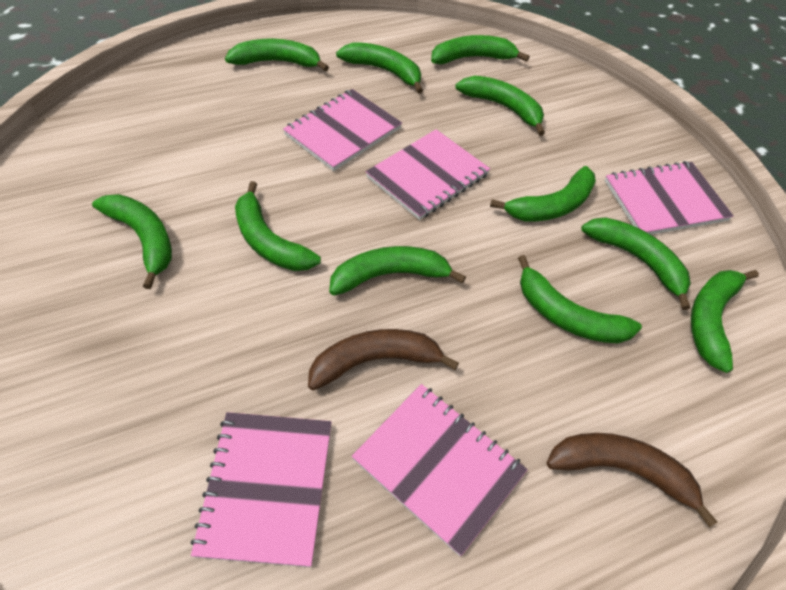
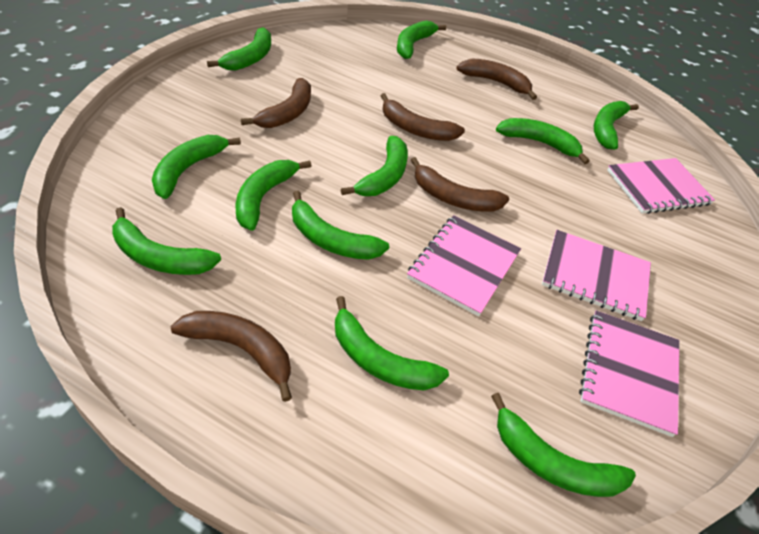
brown banana: [308,329,459,391] [547,433,717,527] = 2 -> [170,311,292,402] [241,78,311,128] [381,93,465,141] [411,157,509,212] [456,58,537,100] = 5
pink notebook: [190,412,332,567] [283,89,402,171] [352,384,528,556] [366,129,490,220] [605,161,734,235] = 5 -> [407,215,521,317] [542,230,651,321] [579,311,679,437] [607,158,715,214] = 4

